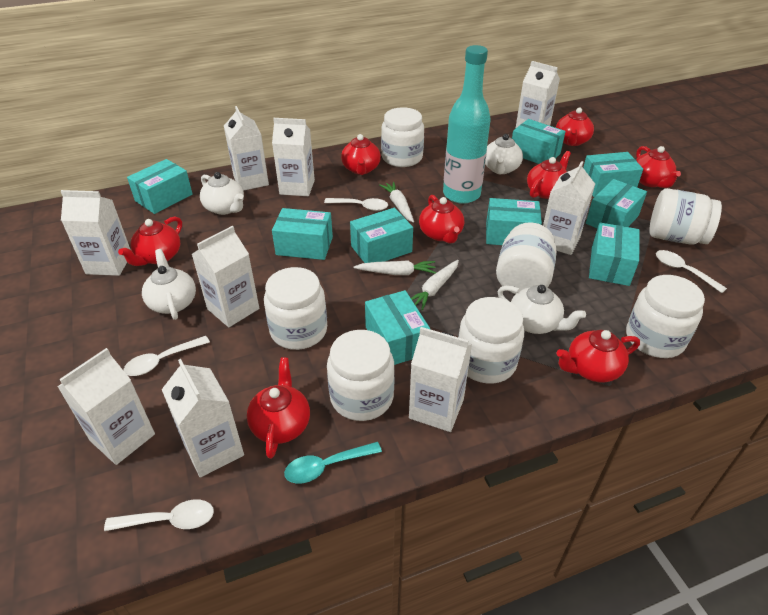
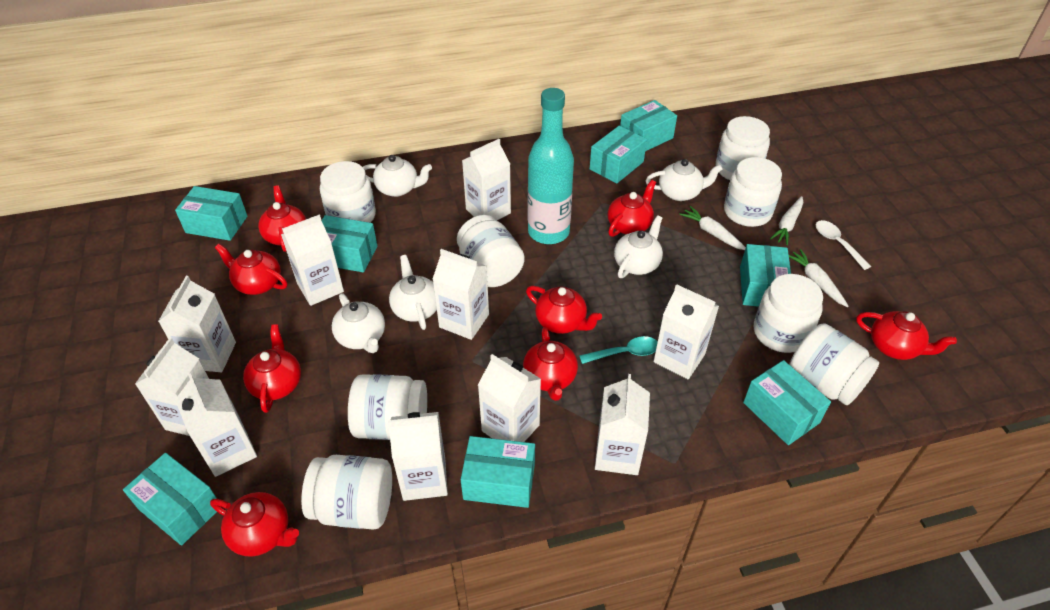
turquoise box: [127,159,193,214] [272,208,333,260] [350,208,413,263] [365,290,430,365] [486,198,542,245] [512,119,566,164] [583,152,643,197] [586,179,647,228] [589,223,640,286] = 9 -> [123,453,217,546] [175,186,248,241] [321,215,377,272] [461,436,535,508] [590,126,647,183] [620,100,677,151] [740,244,791,307] [743,360,831,445] = 8
white carton: [57,348,155,465] [61,190,131,276] [161,359,244,477] [192,226,259,327] [224,106,269,191] [272,118,315,196] [409,327,472,432] [515,61,560,129] [543,161,595,255] = 9 -> [135,338,209,436] [158,276,236,372] [175,373,257,477] [281,215,344,306] [388,412,448,501] [433,249,489,340] [462,139,511,221] [478,354,541,442] [595,374,650,475] [654,284,719,379] = 10
white jar: [264,267,327,350] [327,330,395,421] [381,107,424,167] [458,297,524,384] [496,222,557,294] [626,275,705,358] [649,188,722,245] = 7 -> [301,455,392,529] [320,161,376,223] [348,374,427,440] [457,215,525,287] [716,116,770,180] [724,157,782,227] [754,274,823,353] [789,323,879,405] = 8
white spoon: [104,499,214,531] [123,336,210,376] [324,198,388,211] [656,250,727,293] = 4 -> [816,220,871,270] = 1
white teapot: [142,249,196,320] [200,172,244,215] [485,134,523,174] [497,285,586,334] = 4 -> [332,293,385,353] [363,155,432,197] [389,255,437,330] [614,215,663,278] [645,159,723,201] = 5

